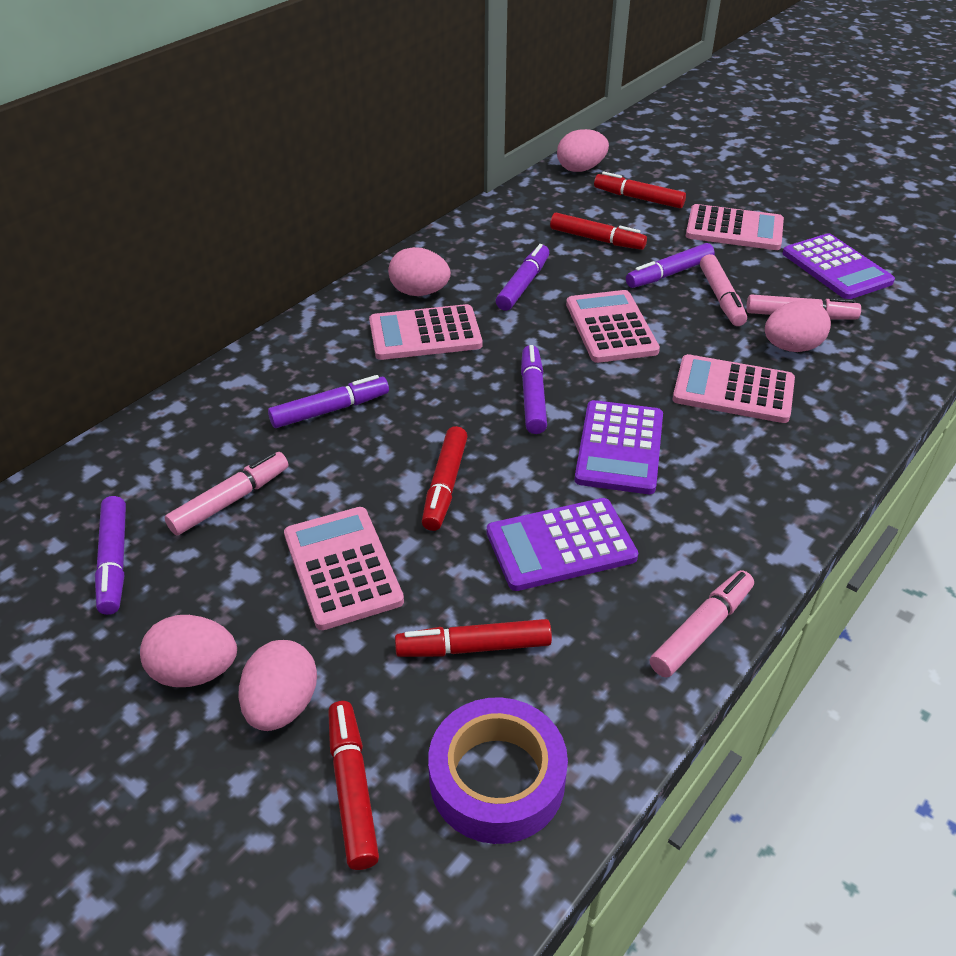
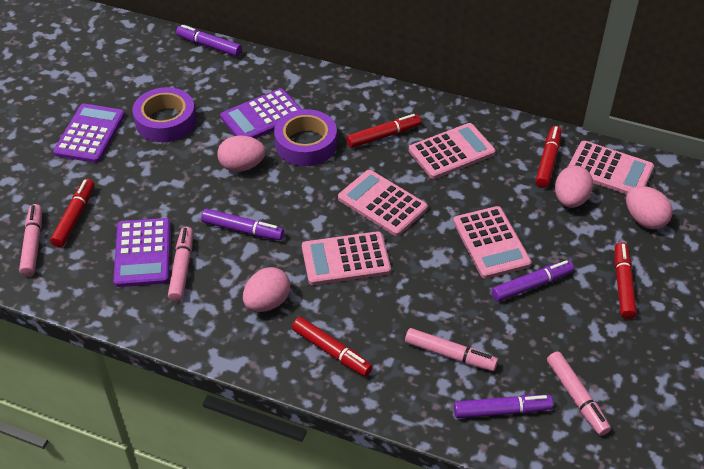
pink egg: [140,615,237,687] [239,640,317,731] [388,247,451,296] [557,129,609,172] [765,300,831,352] = 5 -> [217,135,266,172] [243,267,290,312] [555,165,593,208] [626,186,673,229] = 4
purple marker: [95,496,126,615] [268,375,389,428] [496,244,549,311] [521,345,547,434] [626,243,715,288] = 5 -> [176,25,242,56] [201,208,284,240] [454,395,553,418] [491,260,574,302] = 4
purple tape: [428,697,568,844] = 1 -> [132,87,196,142] [274,109,337,166] = 2

